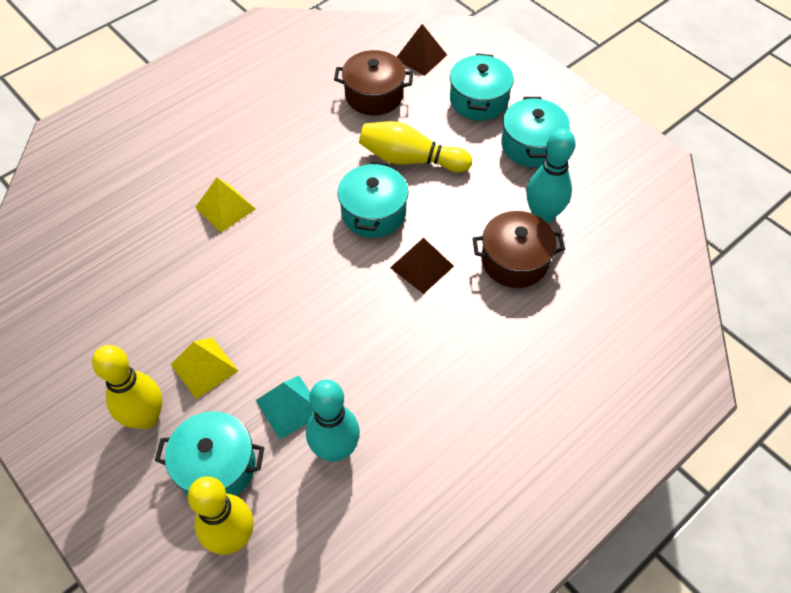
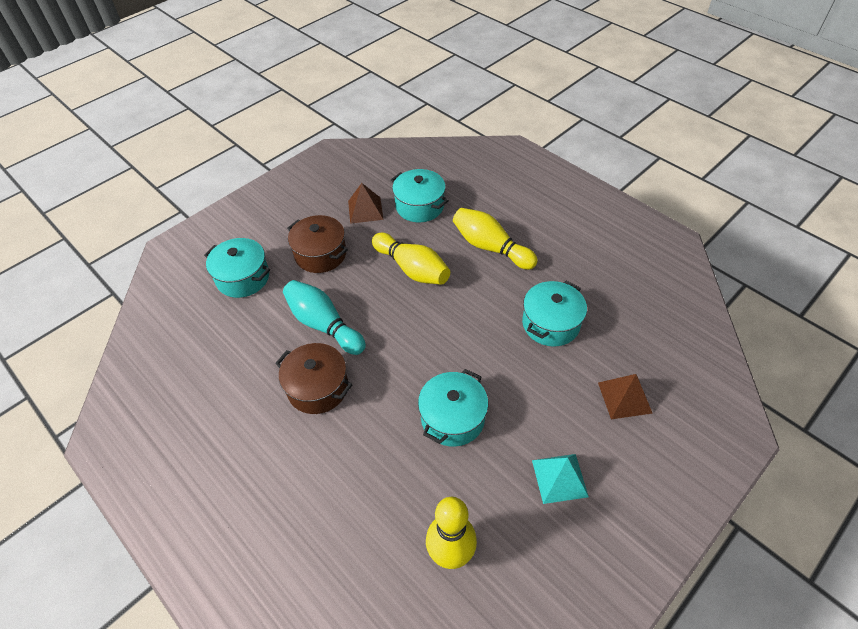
turquoise bowling pin: [306,380,360,462] [527,128,575,223] = 2 -> [283,280,366,355] = 1
yellow pyramid: [171,338,238,399] [195,177,255,232] = 2 -> none = 0

